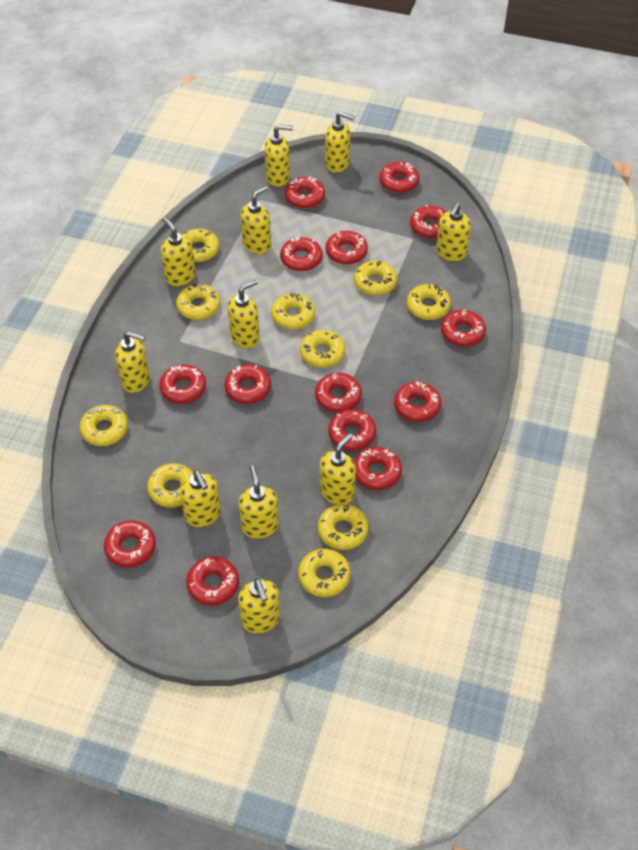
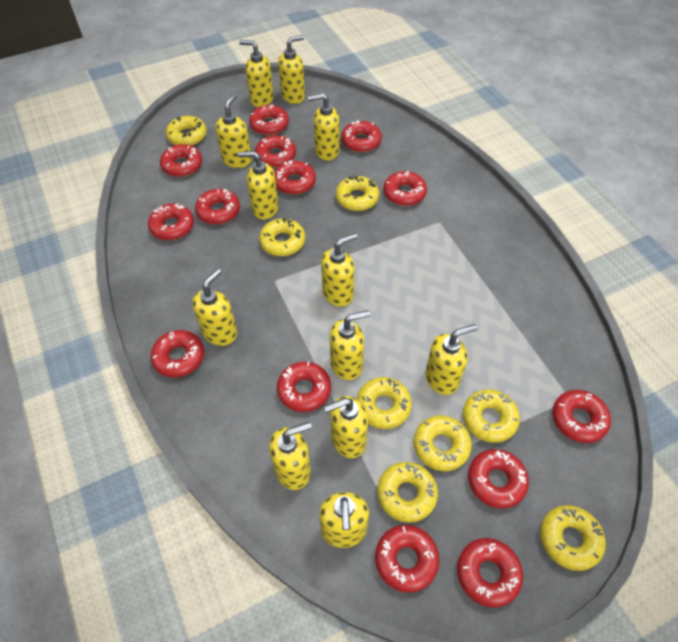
yellow donut: [80,405,128,446] [147,463,193,507] [176,284,220,320] [183,229,219,262] [271,293,315,330] [298,549,351,597] [300,330,345,368] [318,504,369,550] [354,261,397,296] [407,284,451,320] = 10 -> [166,116,207,146] [259,218,305,256] [336,176,379,211] [357,377,412,429] [377,462,438,523] [414,415,472,471] [463,389,520,443] [540,505,606,571] = 8
yellow soap dispenser: [115,331,150,393] [161,217,196,286] [180,470,221,527] [228,279,260,348] [238,578,280,634] [239,465,279,539] [240,186,271,254] [265,124,293,187] [320,433,356,505] [325,112,355,173] [436,202,471,261] = 11 -> [192,269,237,346] [215,94,252,168] [238,151,279,220] [239,40,274,107] [269,422,312,490] [278,35,305,104] [308,93,340,161] [319,492,369,548] [321,233,357,307] [324,396,368,458] [330,310,370,380] [425,324,477,395] = 12

